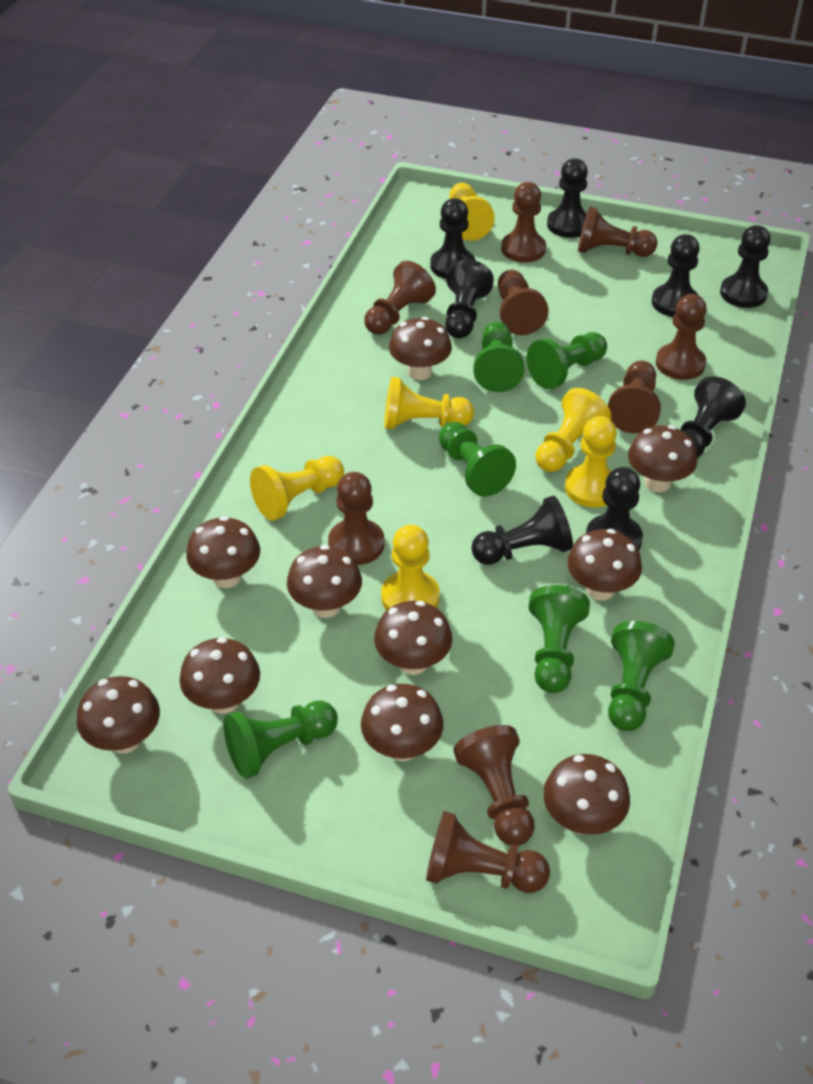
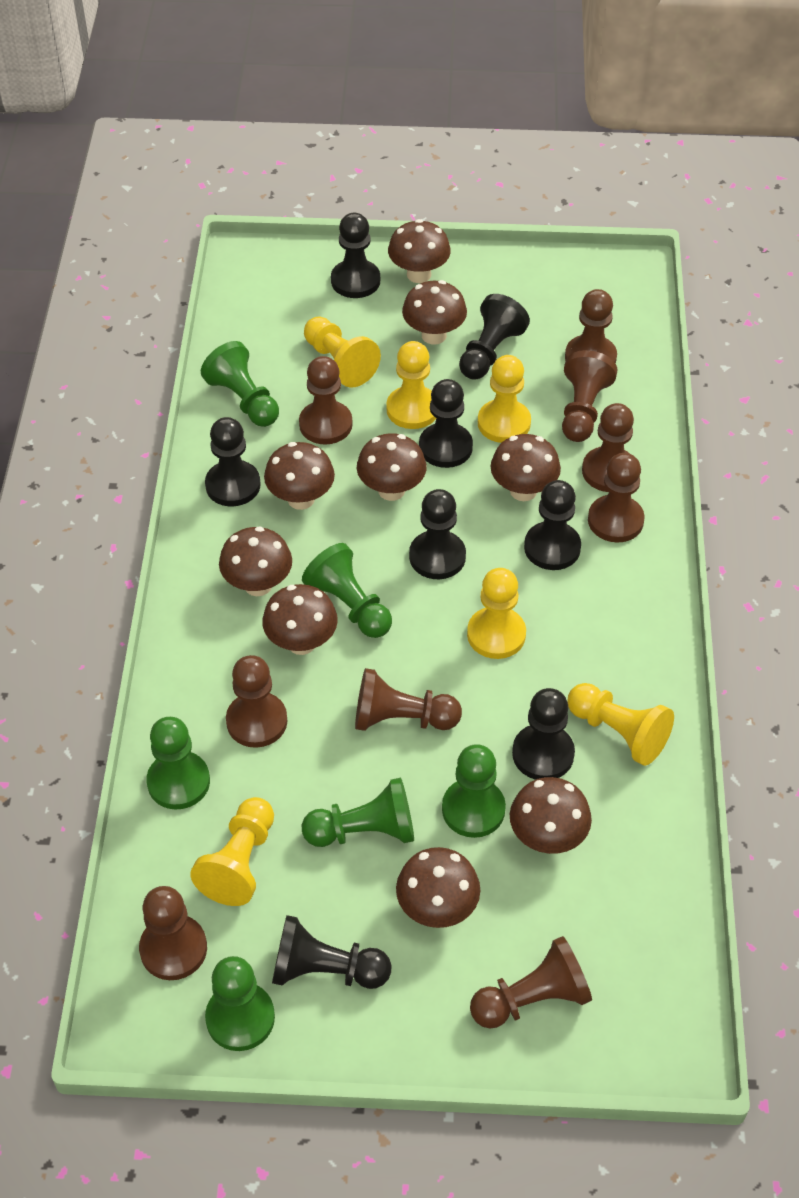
brown mushroom: [77,676,160,754] [180,637,260,714] [186,516,260,588] [287,545,362,618] [361,684,443,761] [374,601,452,675] [389,317,452,380] [543,754,630,835] [567,529,642,600] [628,425,697,492] = 10 -> [219,526,292,596] [262,584,338,655] [264,442,335,510] [357,433,427,501] [388,219,451,283] [396,847,480,928] [402,280,467,345] [490,434,561,501] [510,777,592,854] = 9

